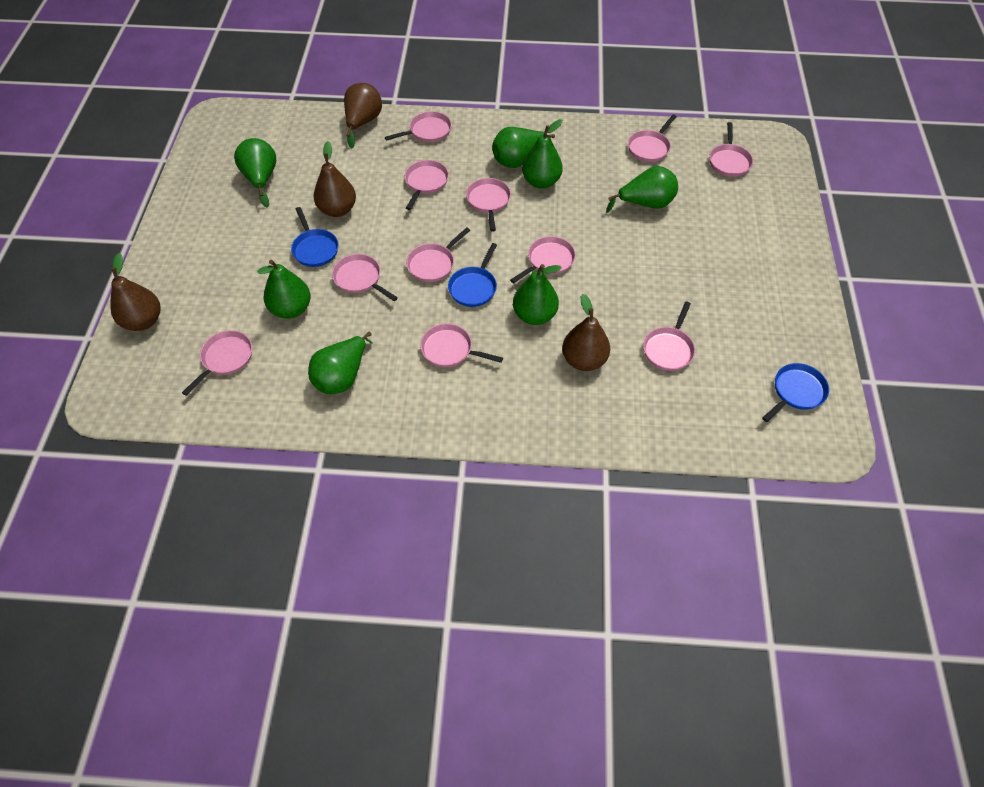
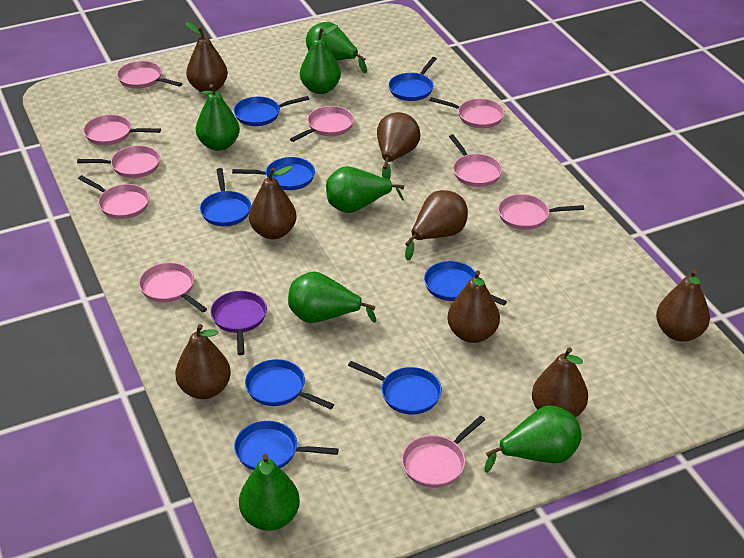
blue pan: [291,207,339,267] [448,243,497,307] [762,363,829,422] = 3 -> [200,168,251,226] [232,157,315,190] [234,96,309,126] [234,421,339,470] [245,359,334,409] [348,361,442,415] [389,57,437,101] [424,261,507,306] = 8
brown pear: [111,253,161,331] [314,141,356,217] [344,83,382,149] [562,294,610,371] = 4 -> [175,324,231,399] [186,22,228,92] [249,166,297,239] [377,112,420,180] [405,190,468,261] [447,270,500,343] [532,347,588,417] [656,269,710,342] = 8
pink pan: [182,330,252,396] [332,254,398,301] [385,111,452,142] [405,160,449,210] [406,227,470,282] [420,324,503,367] [466,178,511,232] [510,236,576,283] [628,115,677,162] [643,302,695,371] [709,122,753,177] = 11 -> [77,146,160,178] [78,175,149,219] [83,115,161,145] [117,61,182,89] [139,263,207,313] [290,106,354,142] [402,415,486,488] [429,97,505,128] [449,135,502,187] [498,194,584,230] = 10
purple pan: none = 0 -> [210,291,267,355] = 1

